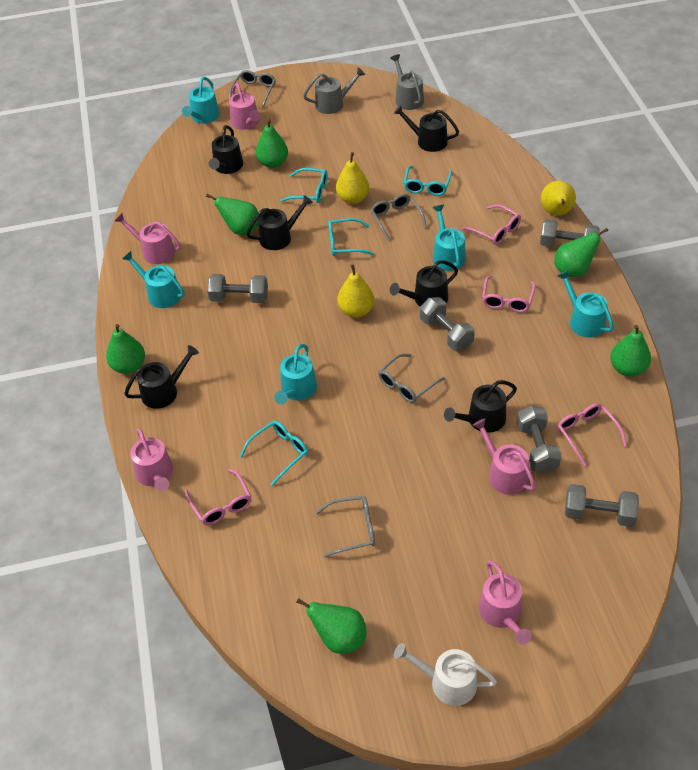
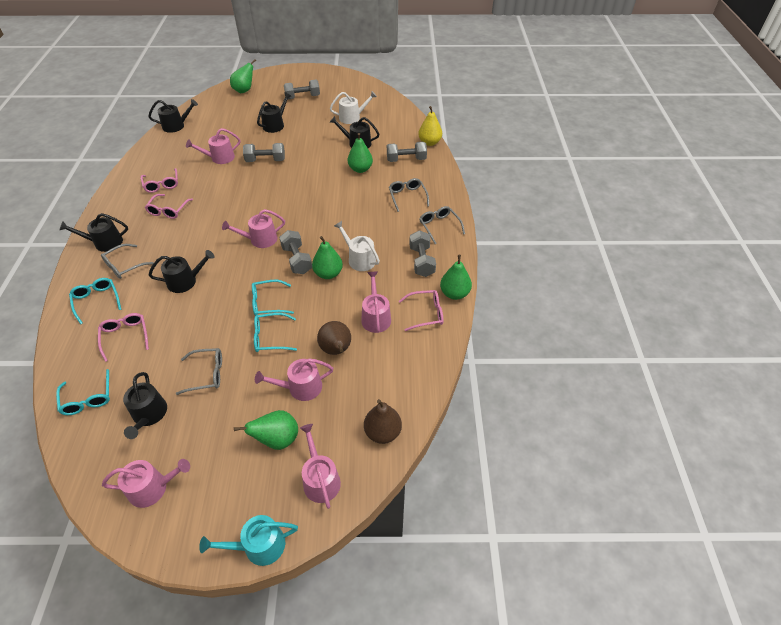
brown pear: none = 0 -> [317,321,351,355] [364,399,402,444] = 2
green pear: [106,324,145,374] [206,194,258,235] [256,119,288,168] [296,598,367,654] [554,228,608,277] [610,325,651,377] = 6 -> [230,59,256,93] [234,410,298,450] [312,236,343,279] [348,133,373,173] [440,255,472,300] = 5
grey watering can: [303,67,365,114] [390,54,424,110] = 2 -> none = 0
pink watering can: [115,213,181,264] [130,428,173,492] [229,83,260,130] [473,419,536,495] [479,561,531,645] = 5 -> [102,459,190,508] [186,128,240,164] [222,209,285,248] [255,359,333,401] [300,424,341,509] [361,271,391,333] = 6
turquoise watering can: [122,251,185,308] [182,77,220,124] [274,344,317,405] [432,205,466,271] [557,270,614,338] = 5 -> [199,515,298,566] = 1
white watering can: [394,643,497,706] = 1 -> [330,91,377,124] [334,221,380,271] = 2
yellow pear: [336,152,369,204] [337,264,374,318] [541,181,576,215] = 3 -> [418,106,442,146] = 1

